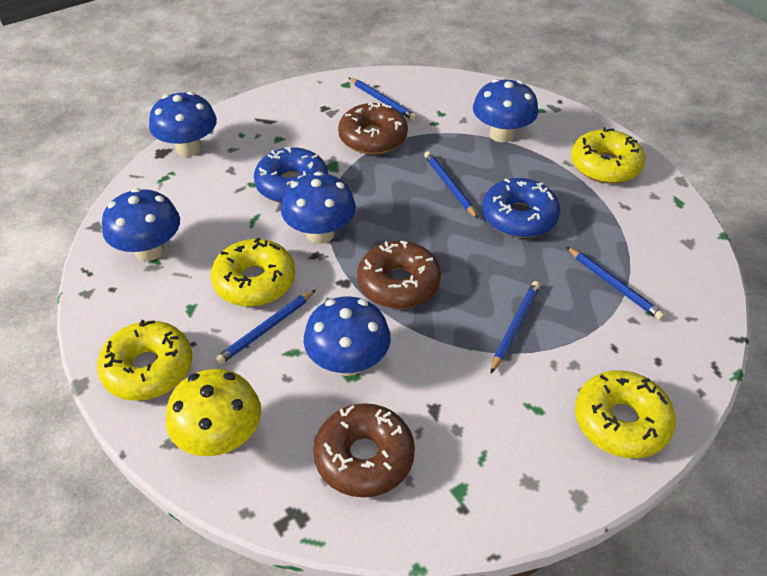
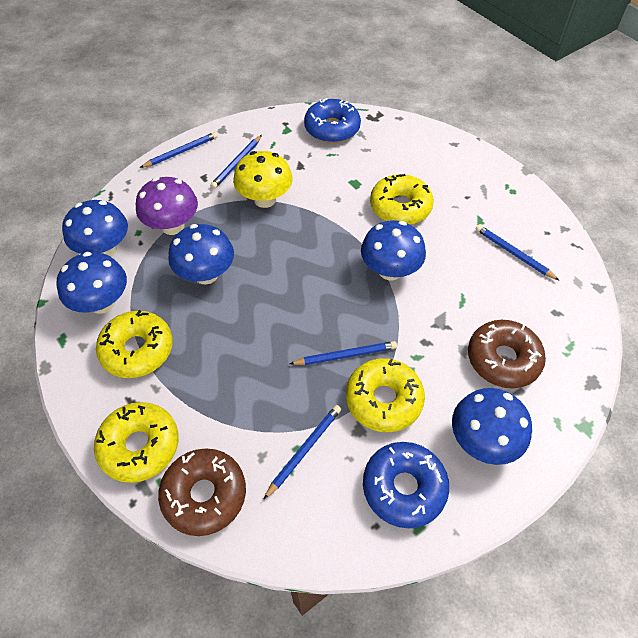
brown donut: [313,403,415,498] [338,102,408,155] [357,241,441,309] = 3 -> [158,449,246,536] [468,320,546,388] = 2
purple mushroom: none = 0 -> [136,177,198,235] = 1

